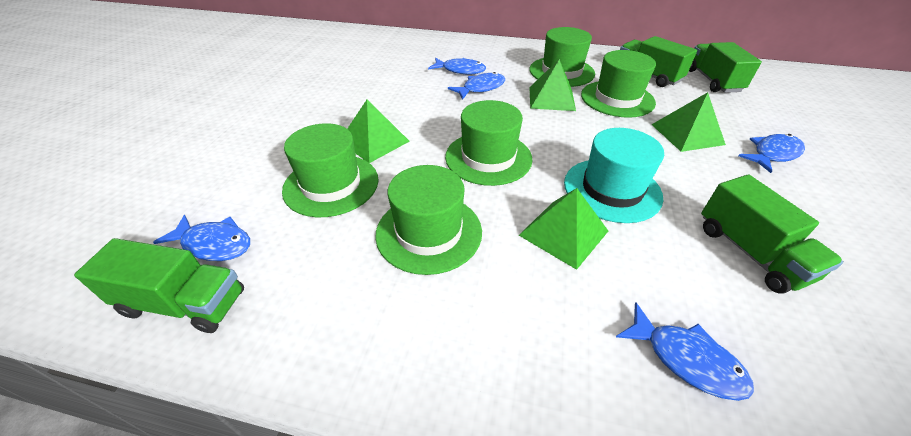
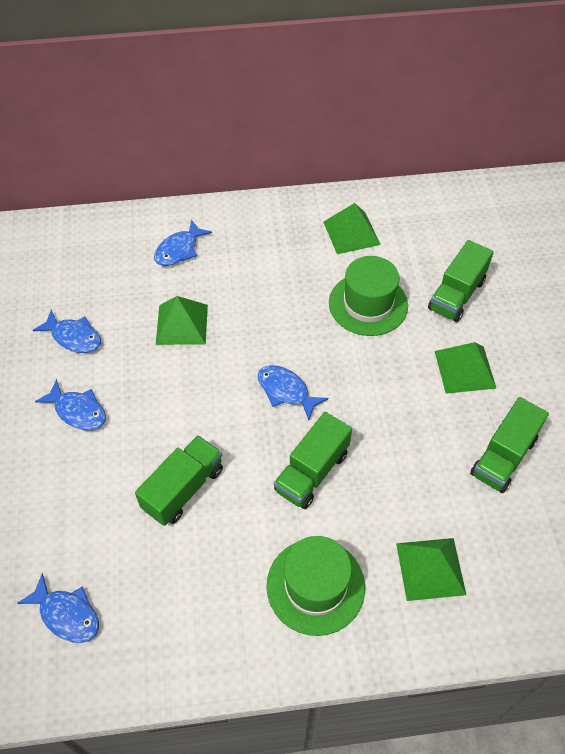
green hat: [282,123,379,217] [375,165,482,275] [445,100,533,186] [529,27,595,87] [581,50,656,118] = 5 -> [267,536,365,636] [329,256,408,336] = 2
turquoise hat: [564,128,664,223] = 1 -> none = 0

